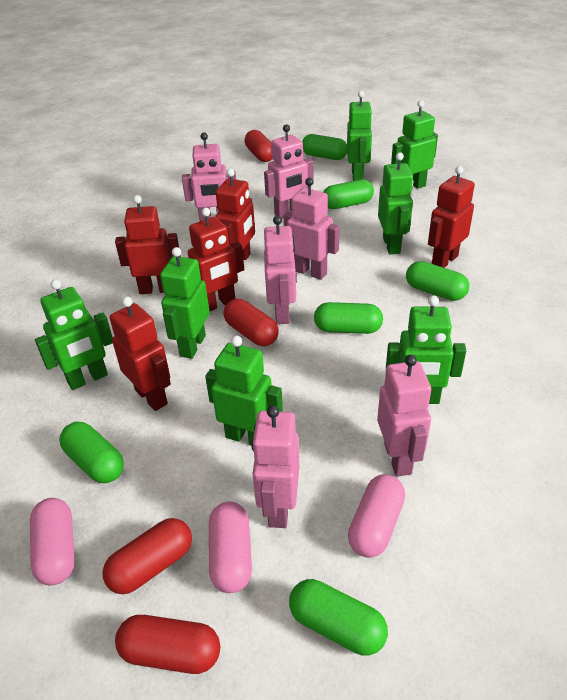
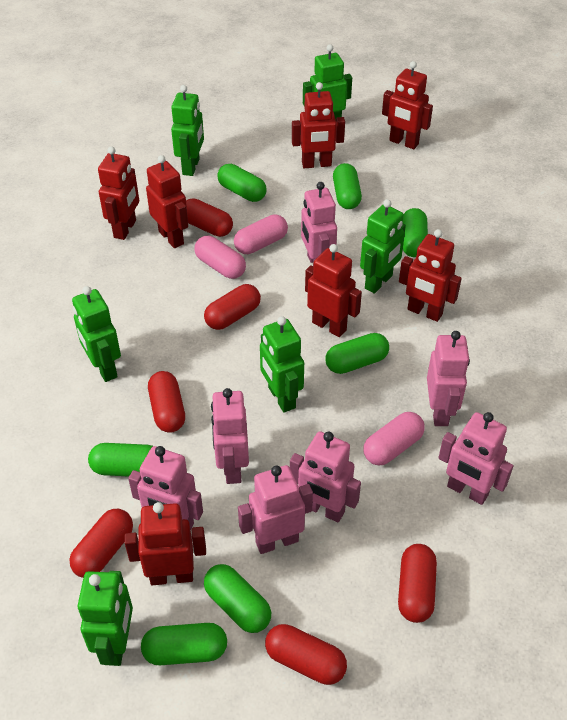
green capsule: [59,422,124,483] [289,579,388,656] [302,134,347,160] [314,302,383,334] [323,180,374,209] [406,261,469,301] = 6 -> [88,443,153,476] [141,623,227,665] [204,564,271,633] [217,164,267,202] [326,333,389,374] [333,163,362,209] [403,208,428,257] = 7
green robot: [35,279,113,390] [160,247,210,359] [205,335,283,445] [347,91,373,181] [378,152,413,254] [386,295,466,404] [391,100,438,189] = 7 -> [72,286,121,382] [78,571,133,666] [171,85,204,176] [260,316,304,413] [303,44,352,119] [360,199,406,294] = 6
pink robot: [182,132,236,221] [251,405,299,528] [264,124,313,219] [264,216,297,324] [284,178,340,280] [377,355,431,477] = 6 -> [128,446,203,530] [211,388,249,484] [238,465,313,554] [290,431,361,523] [301,182,337,266] [427,331,470,426] [438,412,514,505] = 7
red capsule: [103,518,192,594] [115,615,220,674] [223,299,279,346] [245,130,272,162] = 4 -> [69,509,133,578] [148,371,185,433] [186,198,233,237] [204,284,261,330] [265,624,347,685] [398,544,437,623] = 6
red robot: [110,297,171,411] [115,195,181,294] [187,208,244,311] [215,168,255,260] [428,166,475,268] = 5 -> [98,146,139,240] [125,502,206,585] [146,155,188,248] [292,82,345,168] [305,244,362,337] [382,61,433,149] [399,229,462,322] = 7

